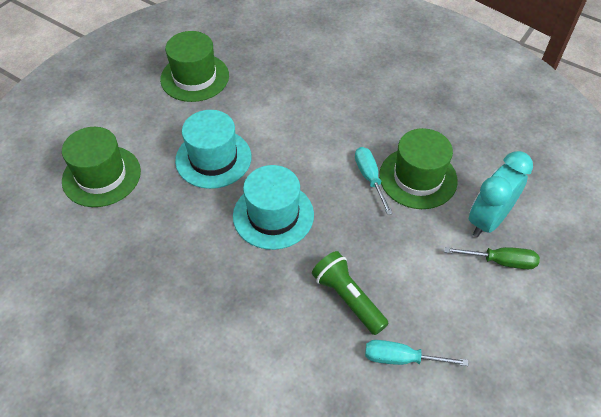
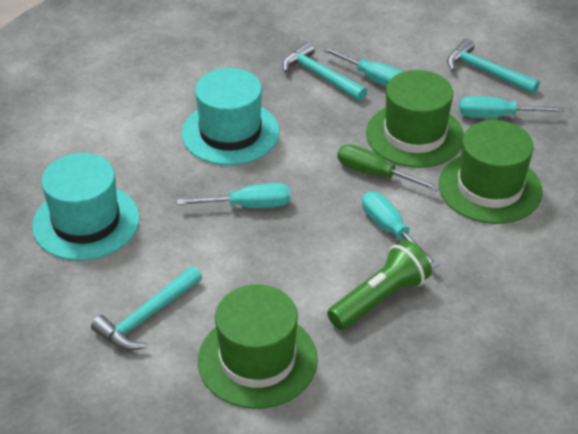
turquoise clock: [469,151,533,237] = 1 -> none = 0
turquoise hammer: none = 0 -> [91,266,202,350] [282,42,367,101] [447,39,540,94] = 3
turquoise screwdriver: [355,147,393,215] [365,340,468,366] = 2 -> [177,183,290,208] [322,47,403,87] [362,192,439,268] [459,96,564,118] = 4

